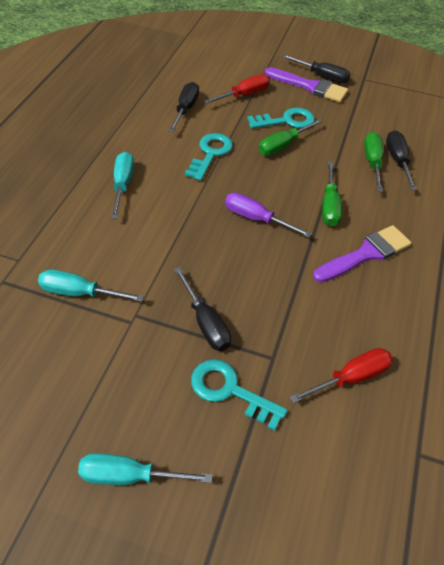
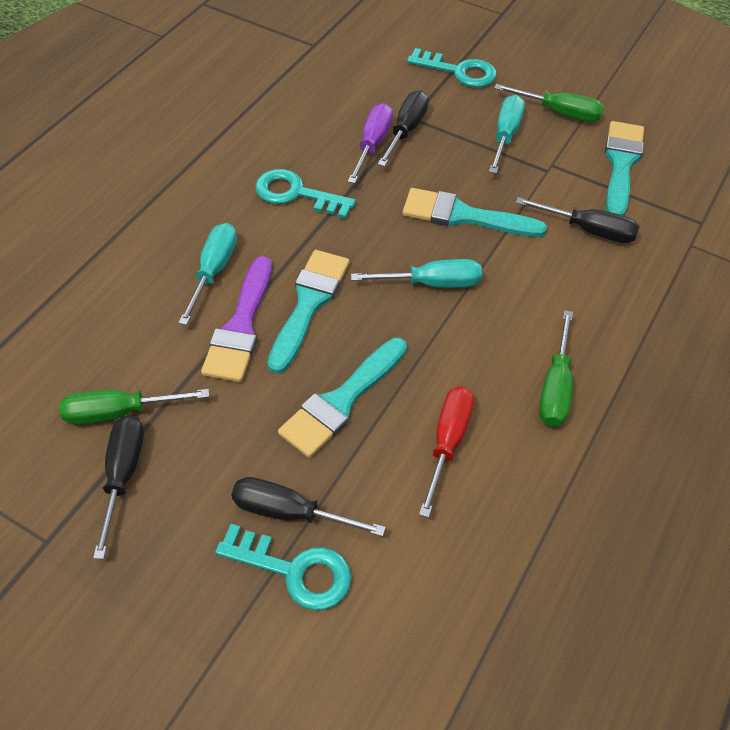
purple brush: [265,67,348,102] [313,225,411,283] = 2 -> [201,256,272,382] = 1
red screwdriver: [204,74,270,104] [290,348,393,403] = 2 -> [419,386,474,518] = 1
turquoise brush: none = 0 -> [267,250,349,374] [278,338,407,458] [402,188,547,237] [605,121,644,215] = 4

